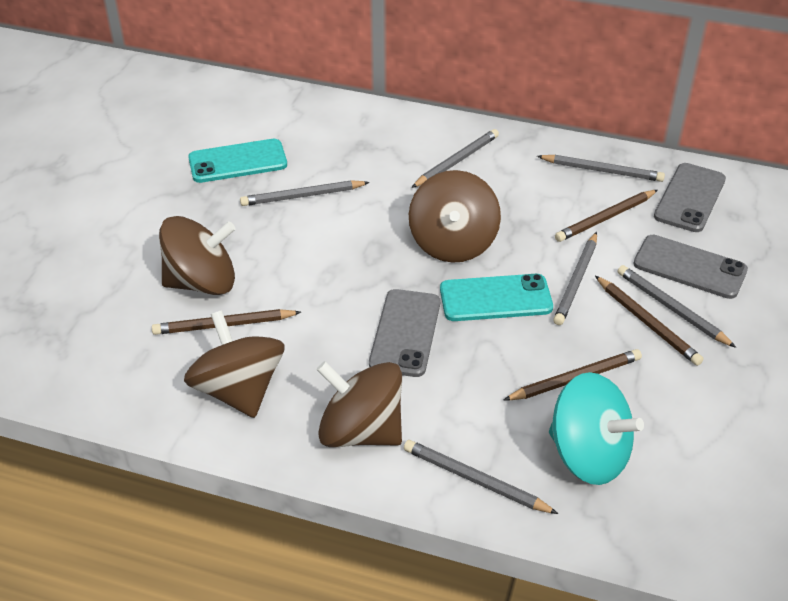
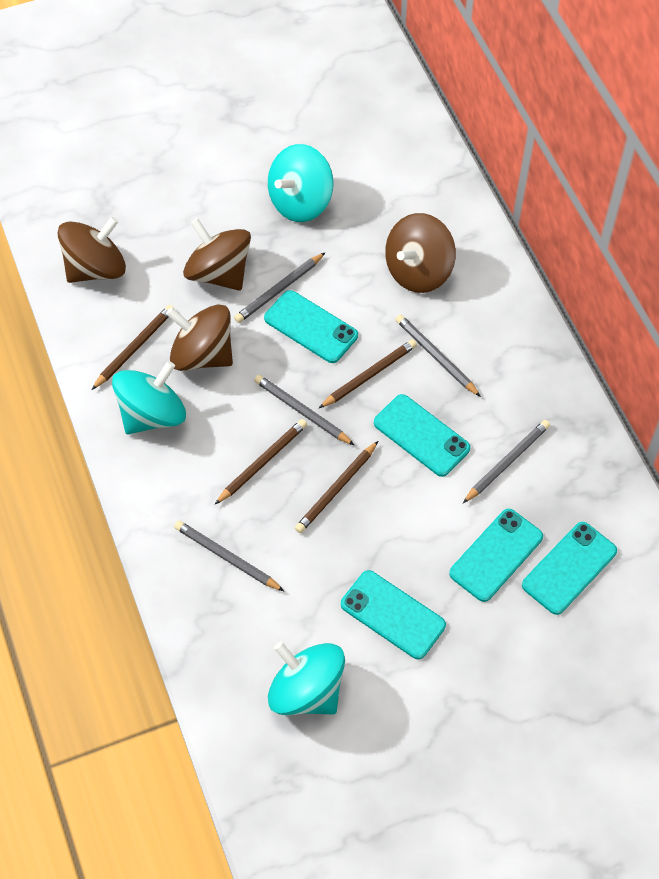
grey pencil: [240,180,370,206] [404,440,558,514] [411,129,499,188] [537,155,665,182] [553,232,597,325] [617,265,736,348] = 6 -> [174,520,284,591] [234,253,325,323] [254,375,354,445] [395,314,481,397] [463,420,550,503] = 5
grey phone: [369,289,440,377] [633,235,748,299] [654,163,726,232] = 3 -> none = 0
turquoise phone: [188,139,287,183] [440,274,553,321] = 2 -> [264,290,358,363] [341,570,446,659] [374,394,470,477] [449,509,543,602] [522,522,617,615] = 5
turquoise spinning top: [549,372,644,485] = 1 -> [112,361,186,434] [268,144,333,222] [268,642,345,715] = 3

